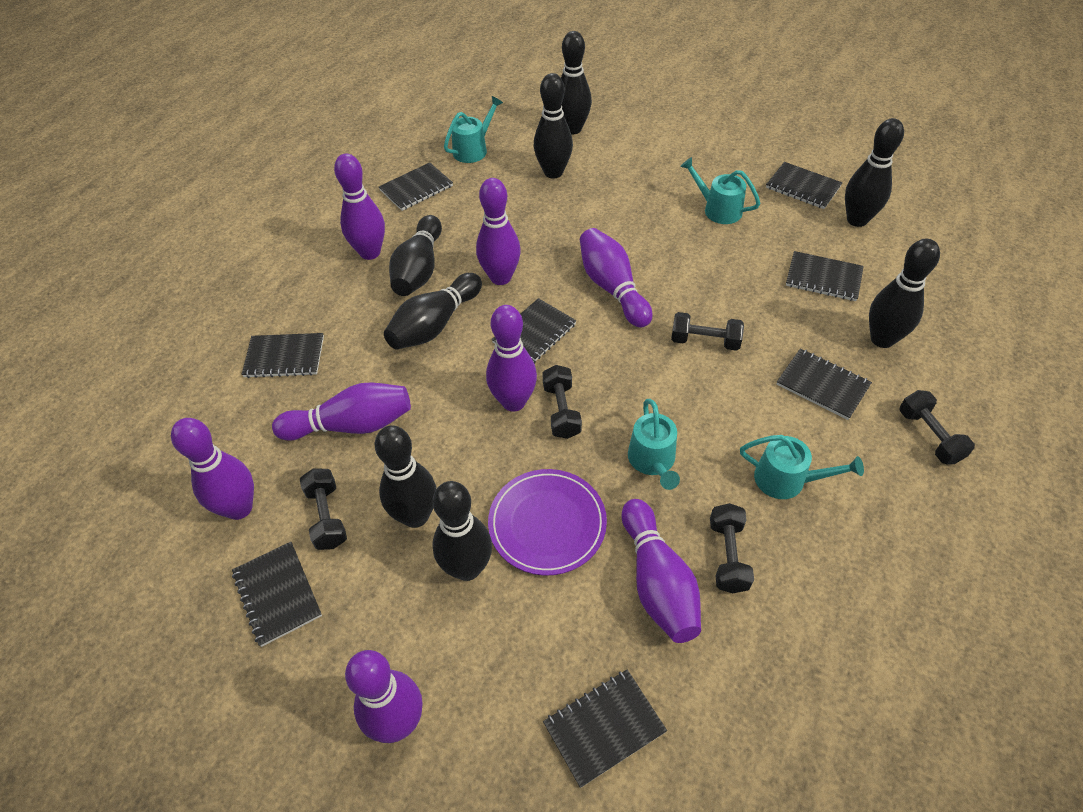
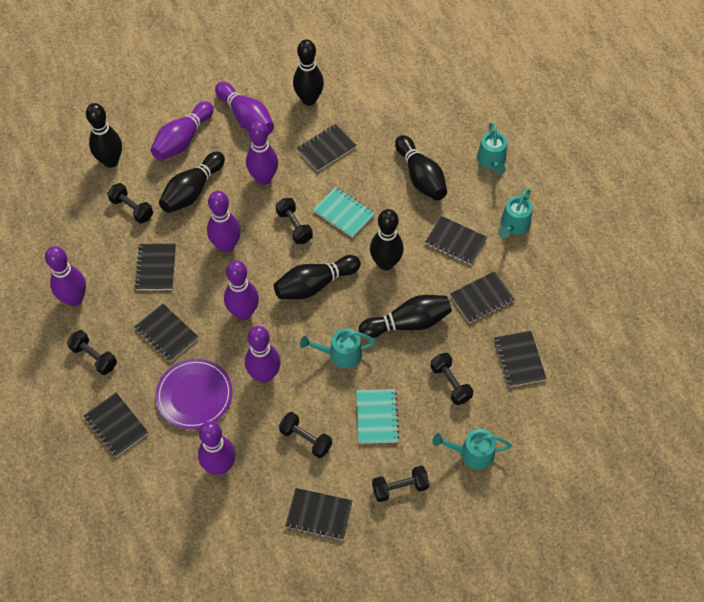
black bowling pin: [374,425,437,528] [384,273,482,349] [389,215,442,296] [432,481,492,581] [534,73,573,178] [561,31,592,135] [845,118,904,227] [869,239,940,348] = 8 -> [86,103,122,168] [159,152,225,213] [274,255,361,299] [293,39,324,105] [359,295,452,338] [370,209,404,270] [395,135,447,201] = 7
black dumbbell: [300,468,347,550] [542,365,582,439] [671,312,744,351] [710,503,754,593] [899,390,975,464] = 5 -> [67,330,117,375] [107,183,153,224] [276,198,313,244] [279,412,332,458] [372,466,429,502] [431,353,473,405] = 6
turquoise notebook: none = 0 -> [313,187,375,238] [356,389,400,444] = 2

